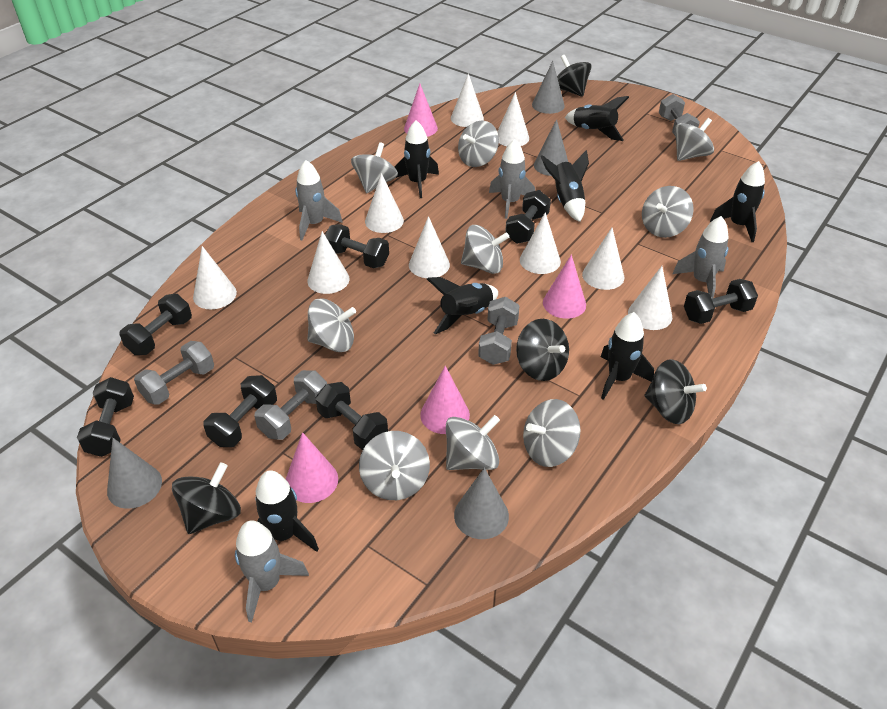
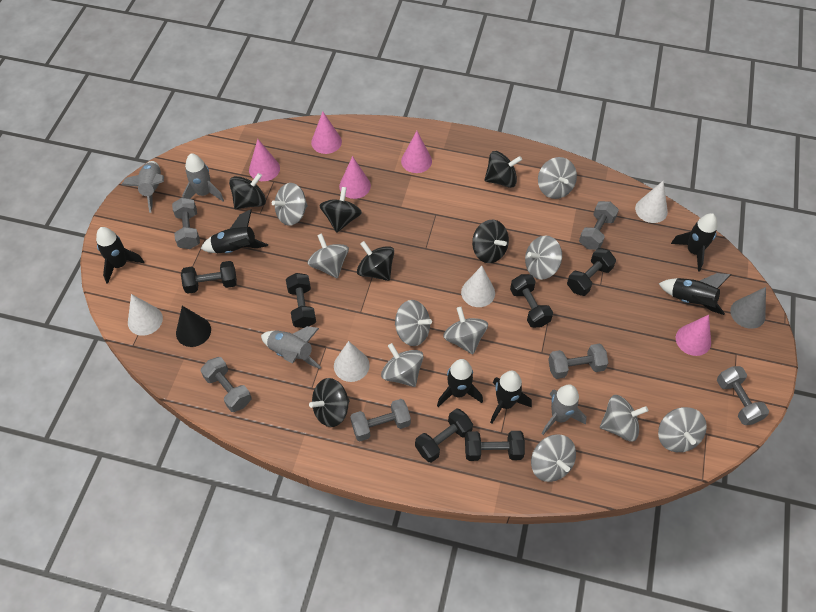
black cone: none = 0 -> [176,306,211,347] = 1
black dumbbell: [77,377,134,457] [119,294,192,355] [203,375,277,447] [316,382,388,450] [325,224,389,268] [505,190,551,244] [684,279,758,324] = 7 -> [181,261,237,294] [286,273,316,328] [415,409,473,463] [465,431,525,461] [510,274,553,328] [567,248,616,296] = 6
black rocket: [256,470,319,552] [395,120,439,198] [427,277,498,334] [541,150,589,222] [565,96,629,141] [601,312,654,400] [710,161,765,242] = 7 -> [96,227,144,284] [200,209,268,253] [437,359,483,407] [490,371,532,424] [659,273,731,315] [671,213,717,272] = 6
black spinning top: [172,462,241,534] [516,319,569,381] [557,55,592,97] [644,359,707,424] = 4 -> [229,173,266,209] [309,378,350,427] [319,187,362,233] [357,241,394,281] [472,220,509,263] [485,151,522,188] = 6
grey cone: [107,438,162,509] [454,468,509,539] [532,61,565,114] [534,119,568,176] = 4 -> [730,287,766,329] = 1
grey dumbbell: [134,341,214,405] [255,370,327,440] [478,297,520,365] [659,94,700,135] = 4 -> [172,198,200,249] [201,357,252,412] [350,399,411,441] [548,343,608,379] [579,201,619,250] [717,366,769,425] = 6
grey spinning top: [307,299,356,352] [351,142,398,193] [359,431,430,500] [446,415,500,470] [458,121,499,167] [461,225,509,274] [523,399,581,467] [642,186,694,238] [674,118,714,161] = 9 -> [272,183,308,226] [307,234,349,279] [381,343,423,387] [395,300,432,346] [443,307,488,354] [525,235,562,280] [531,434,576,482] [538,157,577,199] [600,395,648,442] [658,407,707,452] = 10
pink cone: [286,432,338,503] [404,84,438,137] [420,366,470,434] [543,255,586,319] = 4 -> [249,139,280,181] [311,111,342,154] [339,156,371,199] [401,131,432,173] [676,315,711,356] = 5
white cone: [193,246,237,309] [307,231,350,294] [365,173,404,233] [409,216,450,278] [451,73,484,127] [497,92,529,146] [520,212,561,274] [582,228,624,290] [628,266,672,330] = 9 -> [128,294,163,336] [334,341,370,382] [461,266,495,307] [635,181,668,223] = 4

